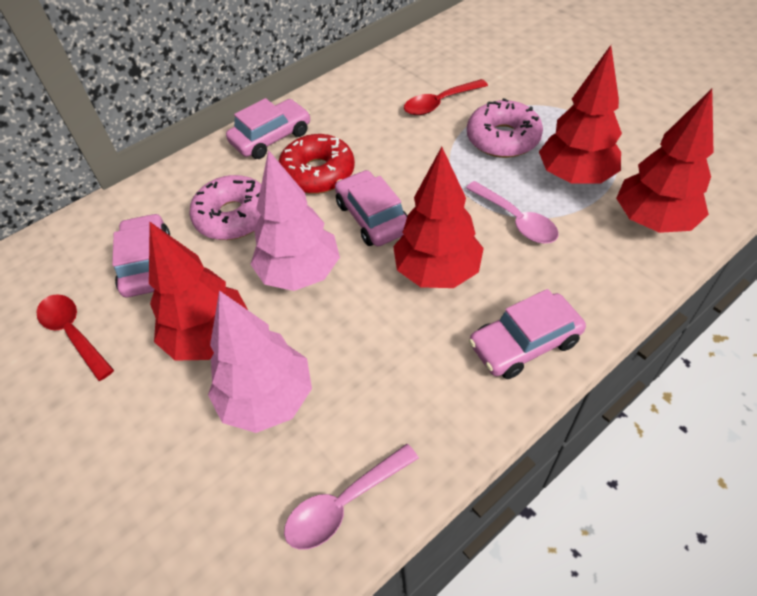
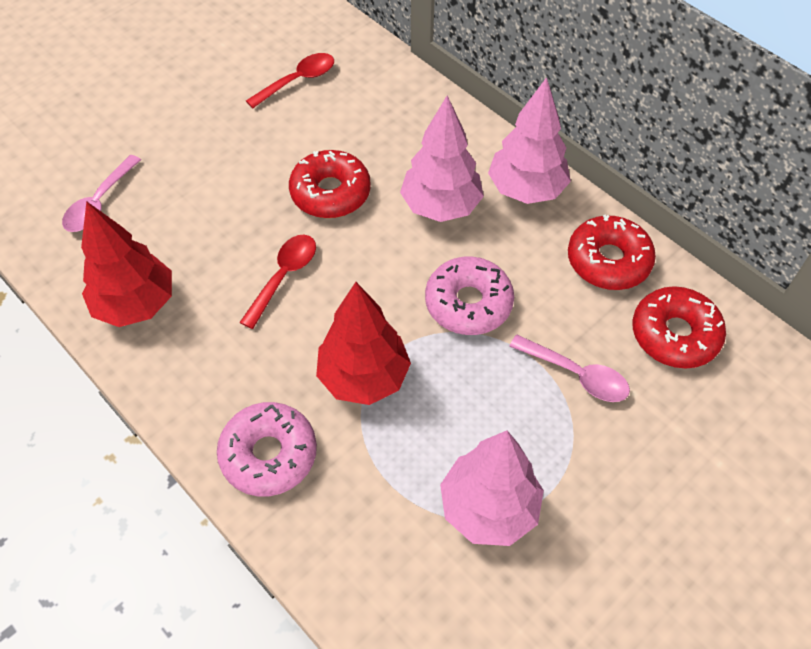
pink car: [112,213,170,297] [226,98,310,159] [335,170,408,246] [469,289,586,379] = 4 -> none = 0
pink tree: [208,290,312,433] [250,150,340,291] = 2 -> [400,95,484,222] [440,431,544,546] [488,77,571,204] = 3
red donut: [278,134,355,194] = 1 -> [289,150,371,218] [568,214,656,290] [632,286,726,368] = 3
red tree: [149,222,248,360] [393,147,484,288] [539,45,622,184] [616,89,713,233] = 4 -> [81,201,172,327] [316,282,411,405] = 2

